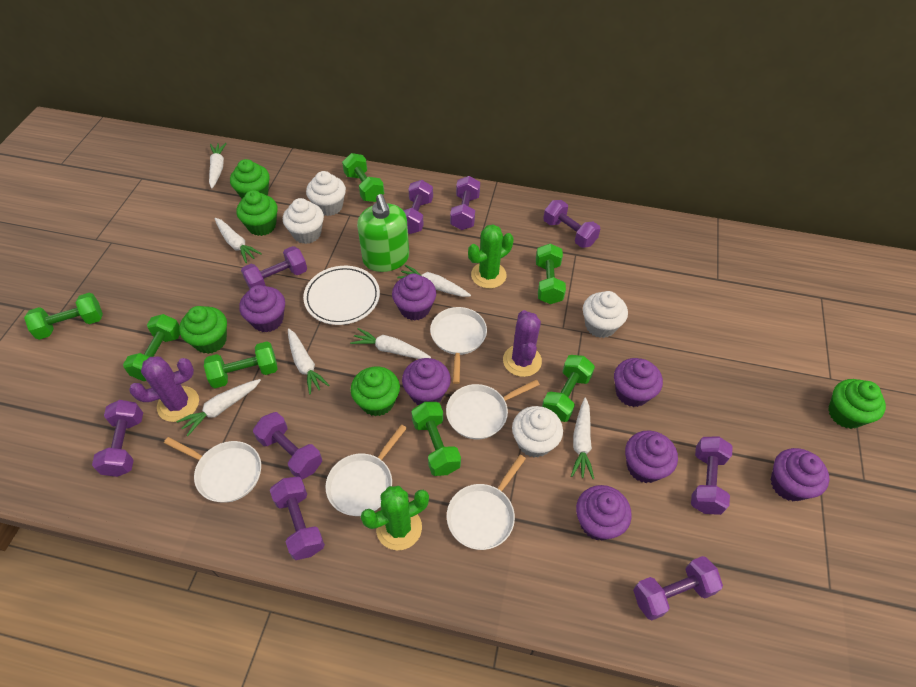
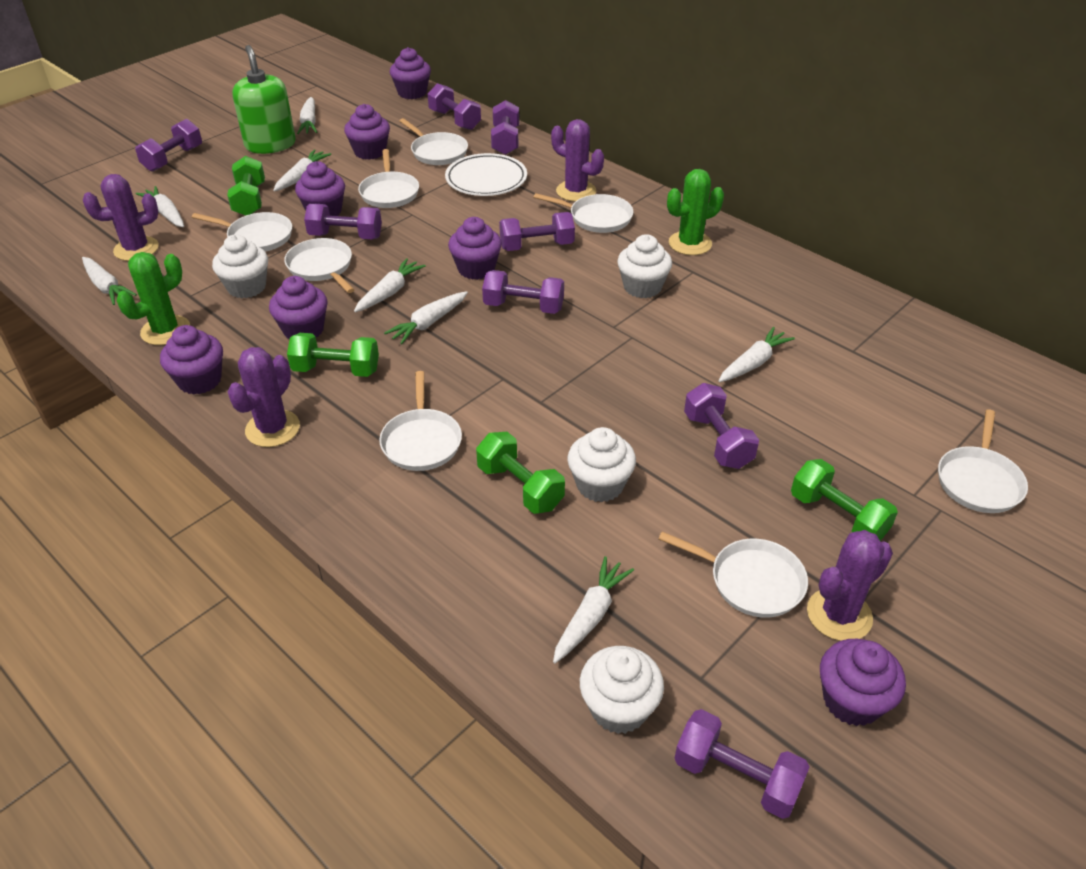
green cupcake: [179,306,227,354] [230,159,270,199] [237,190,278,236] [351,367,400,416] [828,379,886,429] = 5 -> none = 0
green dumbbell: [24,293,103,340] [123,314,180,381] [204,342,278,388] [342,153,384,202] [411,402,461,476] [536,243,566,304] [542,355,595,422] = 7 -> [227,156,265,216] [287,333,379,377] [476,432,565,514] [791,459,898,541] = 4
purple cactus: [129,357,199,422] [503,310,542,377] = 2 -> [83,174,159,261] [228,347,300,447] [551,119,604,202] [807,530,893,641] = 4
purple dumbbell: [92,400,143,477] [241,246,307,289] [253,412,322,480] [270,476,325,560] [403,180,433,234] [450,176,480,230] [543,200,600,248] [633,556,723,620] [691,437,733,515] = 9 -> [135,119,202,172] [304,204,382,239] [428,83,481,130] [482,270,564,314] [491,100,519,155] [499,212,575,251] [675,709,810,819] [684,383,759,469] = 8
white carrot: [176,379,261,437] [209,143,227,188] [215,218,262,263] [288,328,329,395] [350,328,431,359] [397,265,471,297] [571,398,594,479] = 7 -> [82,257,137,305] [136,186,184,227] [273,149,331,191] [297,97,317,134] [354,258,426,312] [384,291,468,344] [553,556,634,663] [719,327,795,382] = 8
white pan: [164,437,261,503] [325,424,407,516] [430,307,487,384] [446,379,540,439] [447,455,526,550] = 5 -> [192,212,292,252] [284,238,355,293] [358,149,419,208] [379,371,462,471] [399,118,468,165] [534,193,633,233] [659,532,808,618] [938,409,1028,513] = 8

